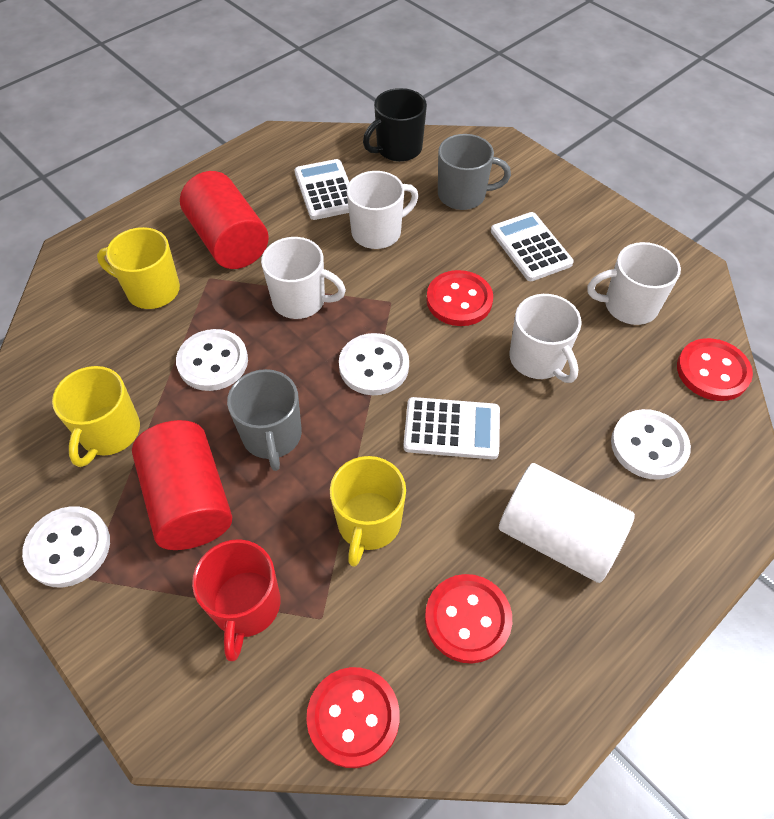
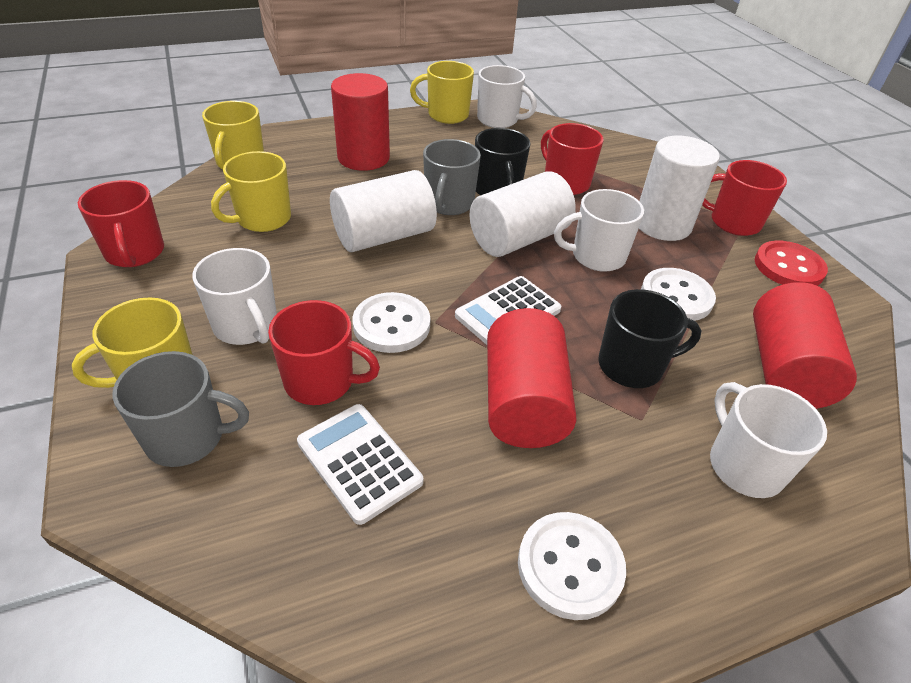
black mug: [363,88,427,162] = 1 -> [475,128,530,196] [598,289,701,388] = 2
red button: [306,667,400,768] [425,574,512,664] [427,270,493,326] [677,338,753,401] = 4 -> [755,241,828,286] = 1
red cylinder: [132,420,232,550] [180,171,269,269] = 2 -> [331,73,390,171] [487,308,576,448] [753,282,857,409] = 3
red mug: [192,539,280,661] = 1 -> [78,180,164,267] [268,300,380,405] [541,123,603,195] [702,160,787,236] = 4
white button: [22,506,110,587] [176,329,248,391] [339,333,409,395] [611,409,691,480] = 4 -> [353,292,430,353] [518,512,626,620] [641,268,716,321] = 3
white calculator: [294,159,349,220] [403,397,500,459] [491,212,574,281] = 3 -> [297,404,423,525] [455,276,561,345] = 2
white cylinder: [499,463,635,583] = 1 -> [330,170,437,252] [470,171,576,257] [639,135,720,241] = 3
yellow mug: [52,366,140,467] [97,227,180,309] [330,456,406,567] = 3 -> [72,297,193,388] [202,101,264,170] [211,151,291,232] [410,61,474,124] = 4

